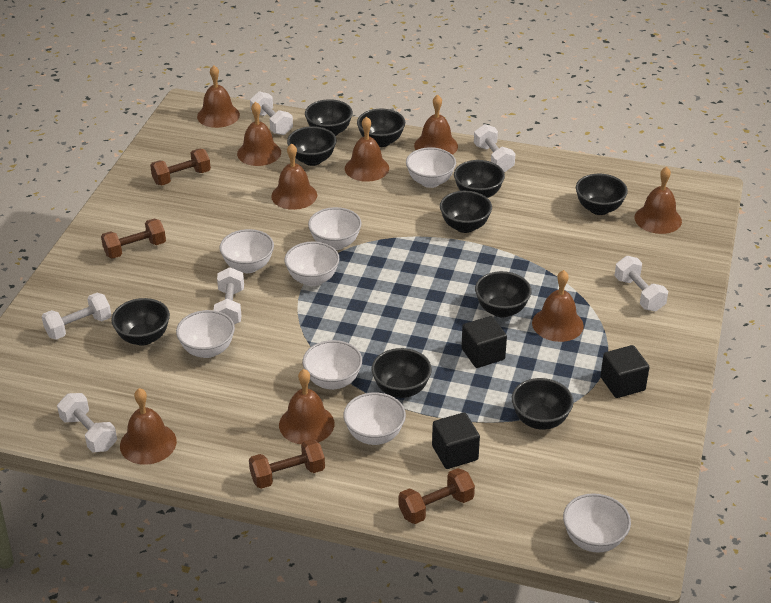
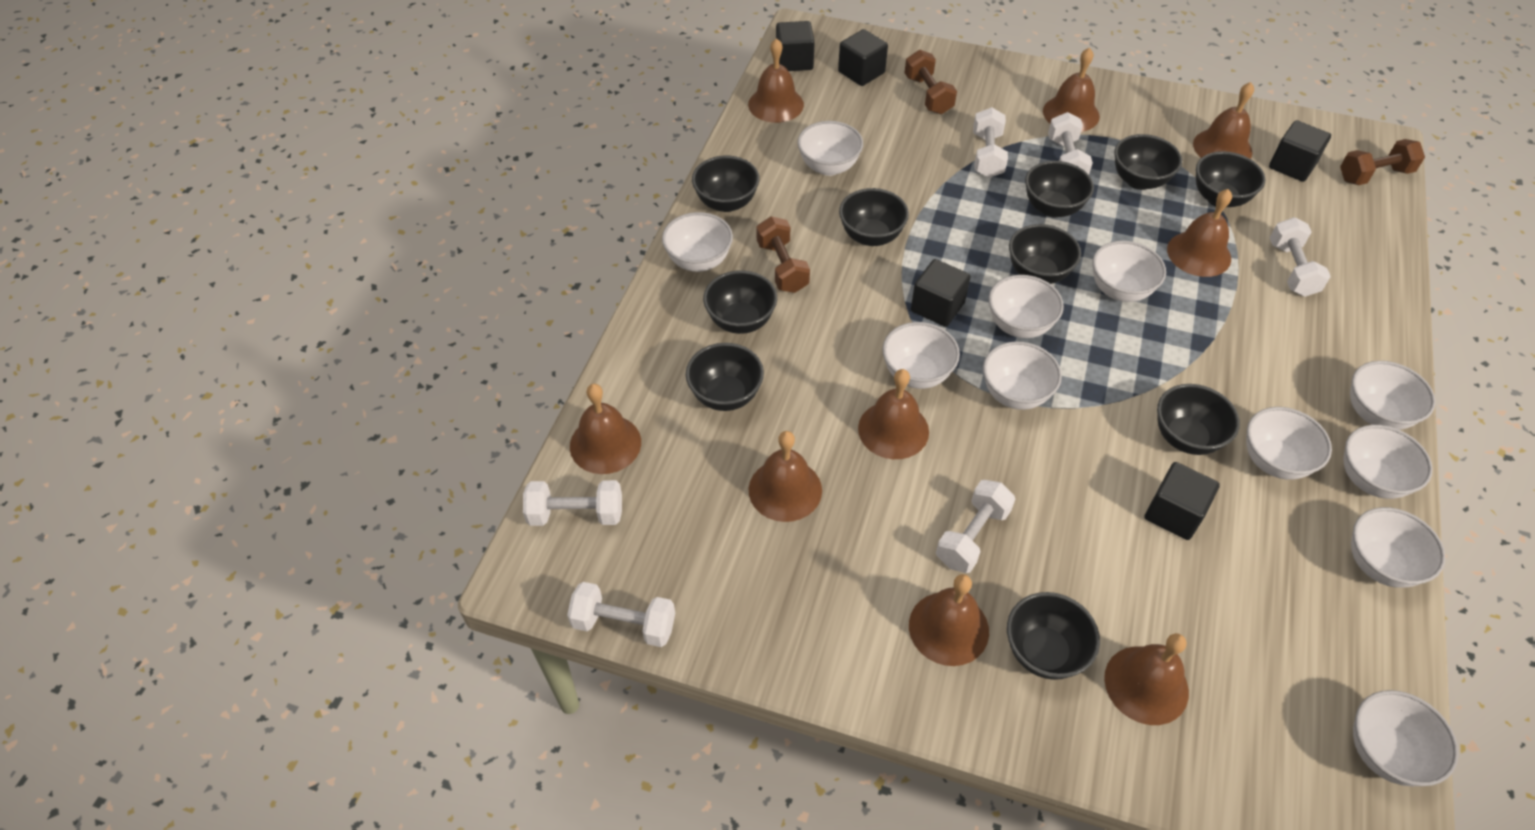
black cube: [432,412,480,469] [461,316,507,368] [600,345,650,398] = 3 -> [776,21,815,71] [838,29,888,86] [911,259,971,327] [1144,462,1220,540] [1269,120,1331,182] = 5
brown dumbbell: [101,219,166,259] [150,149,211,185] [249,439,325,489] [399,468,475,524] = 4 -> [756,216,810,293] [905,50,957,114] [1340,139,1425,185] = 3
white bowl: [176,310,235,358] [219,229,274,273] [284,241,339,286] [303,340,362,390] [308,207,362,250] [343,392,406,445] [406,147,456,188] [563,493,631,553] = 8 -> [662,212,733,272] [798,121,863,176] [882,322,960,389] [983,341,1062,410] [989,275,1064,338] [1092,241,1166,302] [1246,407,1332,480] [1343,425,1433,499] [1350,361,1435,430] [1351,507,1445,588] [1353,690,1459,786] = 11

